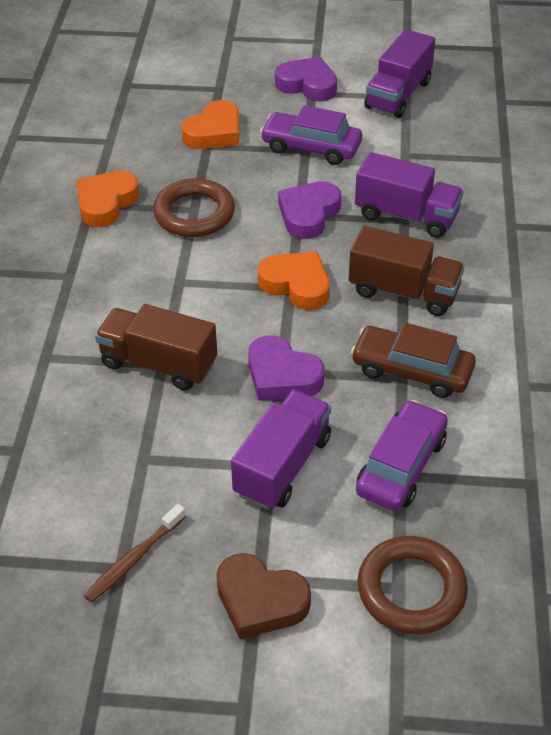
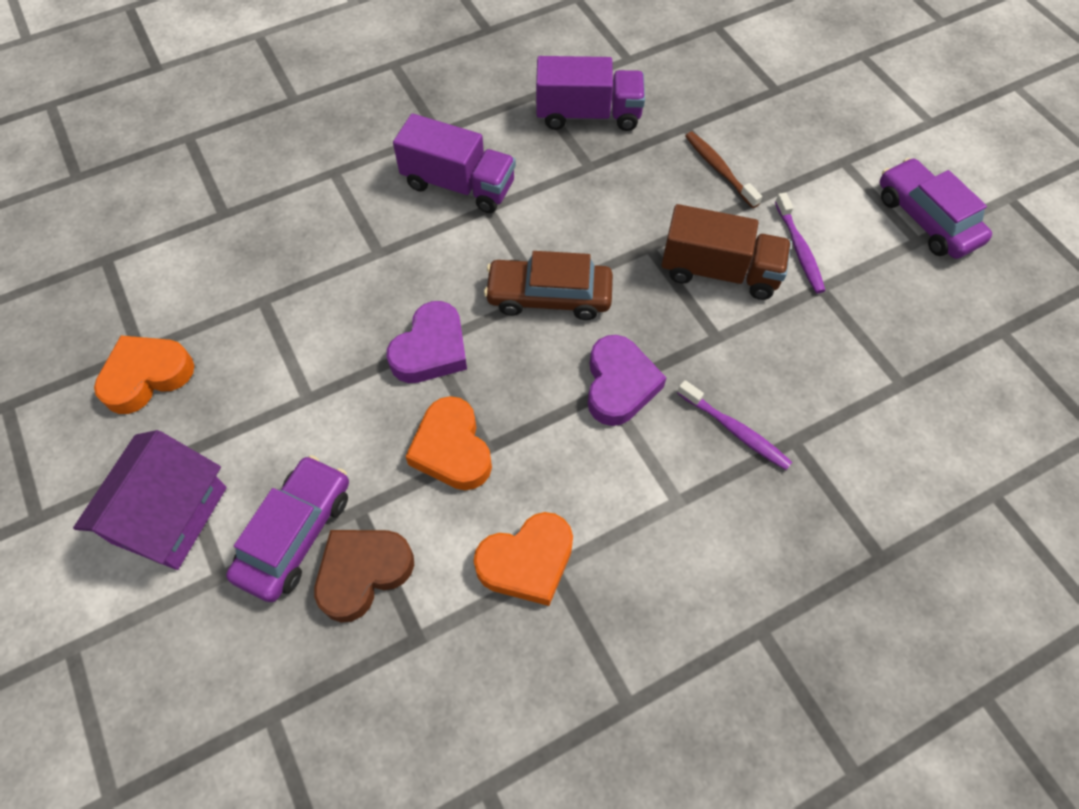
brown ring: [153,178,235,237] [358,536,468,634] = 2 -> none = 0
brown truck: [95,304,217,391] [349,226,465,316] = 2 -> [662,204,791,300] = 1
purple heart: [248,335,325,401] [275,57,337,102] [278,181,341,239] = 3 -> [387,301,467,383] [588,335,666,426] = 2
purple house: none = 0 -> [73,430,227,570] = 1
purple toothbrush: none = 0 -> [677,380,792,470] [775,193,826,293] = 2
purple truck: [231,390,331,510] [355,152,464,238] [364,29,436,118] = 3 -> [393,113,516,213] [536,56,645,131] = 2

